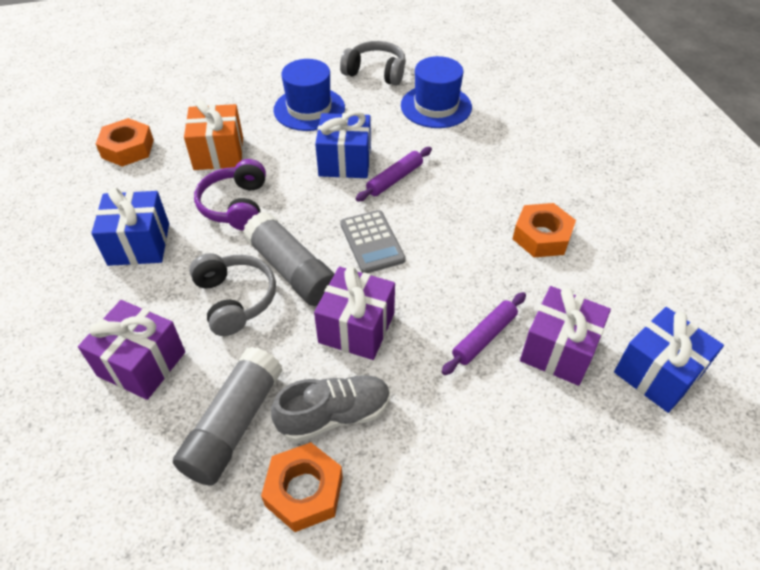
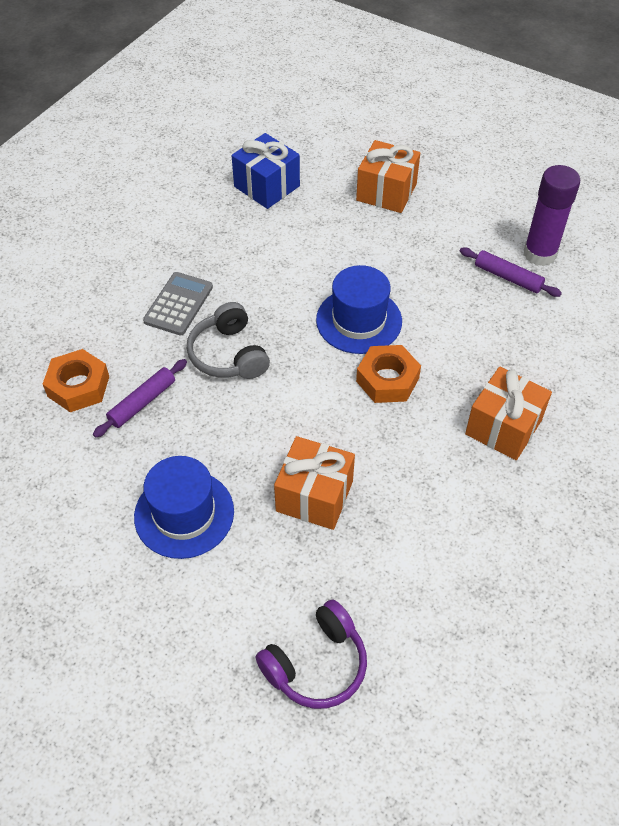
blue gift: [91,188,169,266] [315,111,371,178] [614,307,724,413] = 3 -> [231,133,300,209] = 1
grey glue stick: [173,347,283,486] [243,212,335,306] = 2 -> none = 0
grey headphones: [189,253,276,336] [340,41,406,86] = 2 -> [187,302,270,379] = 1
grey shoe: [271,375,390,442] = 1 -> none = 0
orange gift: [184,100,243,170] = 1 -> [274,436,355,530] [356,140,420,213] [465,366,552,460] = 3
orange nut: [96,118,154,167] [261,442,343,532] [513,203,576,257] = 3 -> [43,349,109,412] [356,345,421,403] = 2
purple gift: [78,300,185,400] [314,267,395,360] [520,286,611,386] = 3 -> none = 0
purple glue stick: none = 0 -> [524,165,580,266] = 1

